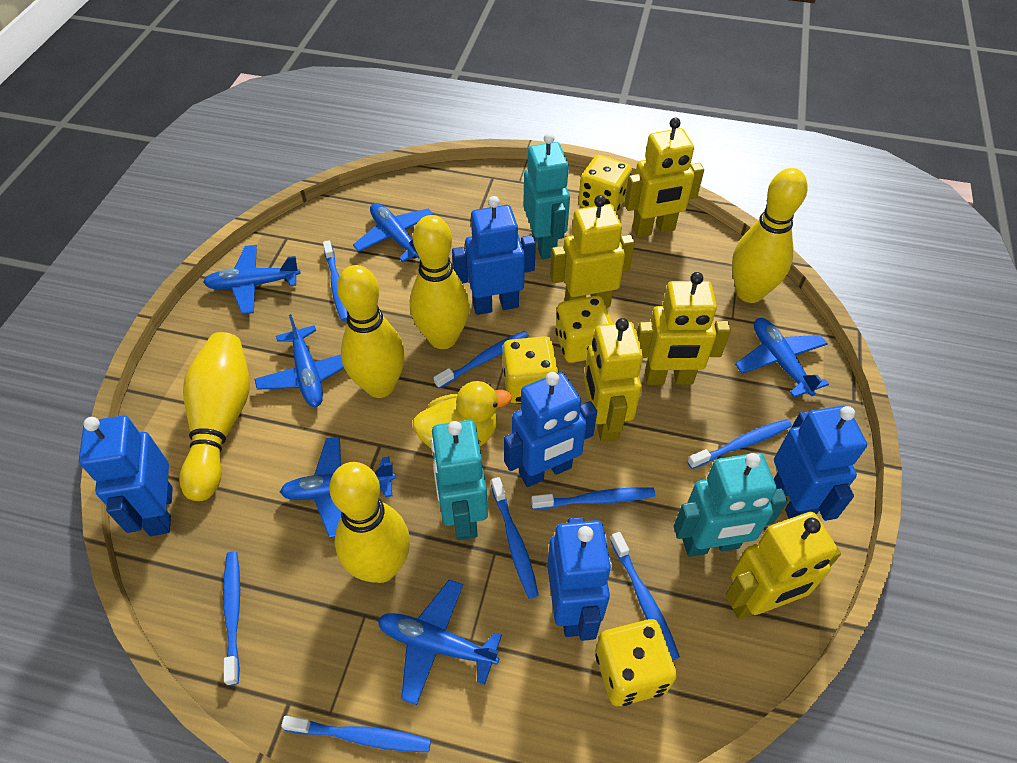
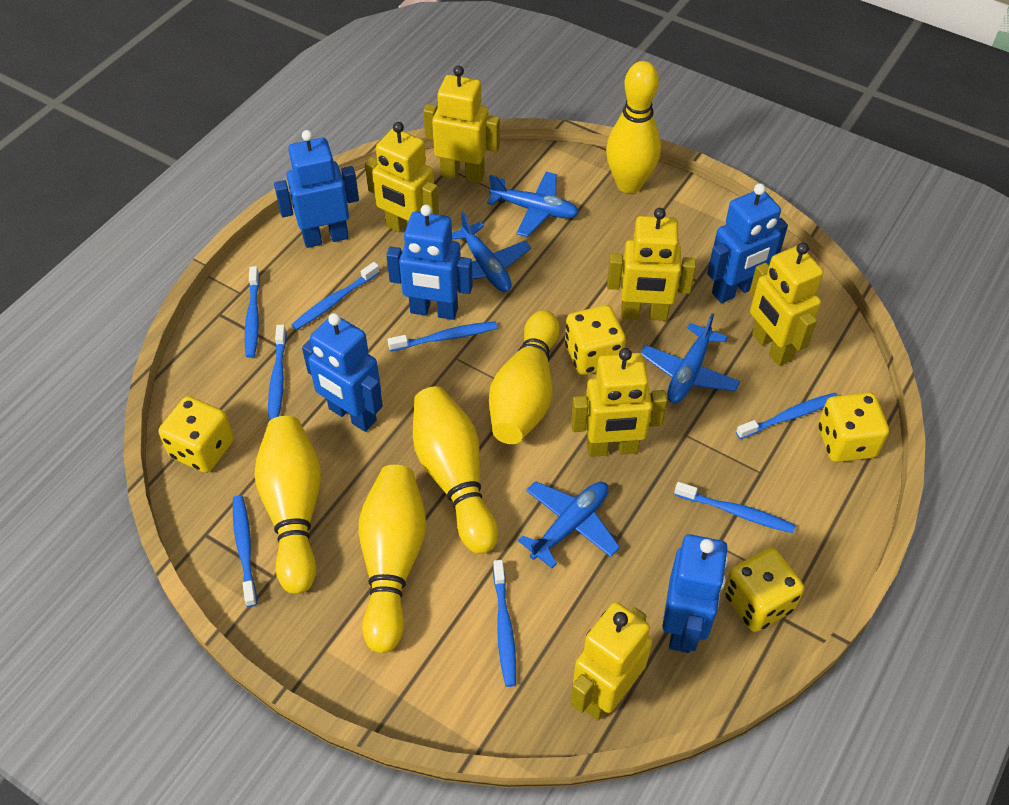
blue plane: [203,245,301,314] [254,314,344,407] [280,437,396,538] [353,203,434,262] [378,580,502,705] [735,318,829,398] = 6 -> [452,212,531,292] [487,172,579,237] [518,481,620,568] [641,313,740,403] = 4
turquoise robot: [430,420,488,540] [523,133,570,259] [674,453,787,557] = 3 -> none = 0
yellow duck: [412,381,512,448] = 1 -> none = 0
yellow robot: [550,195,635,308] [584,318,643,442] [624,118,704,238] [637,272,731,385] [725,512,841,619] = 5 -> [365,122,439,232] [423,65,500,184] [570,602,652,721] [571,348,667,457] [607,208,696,321] [749,243,823,366] = 6

